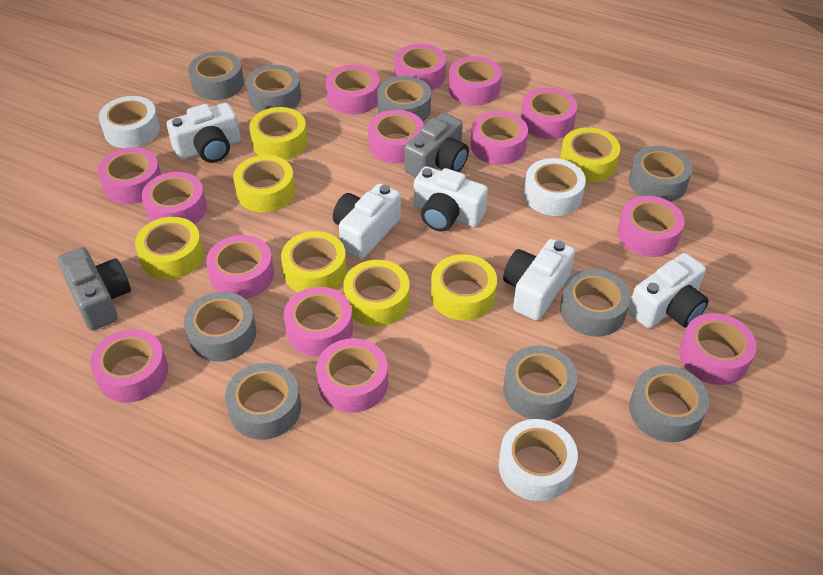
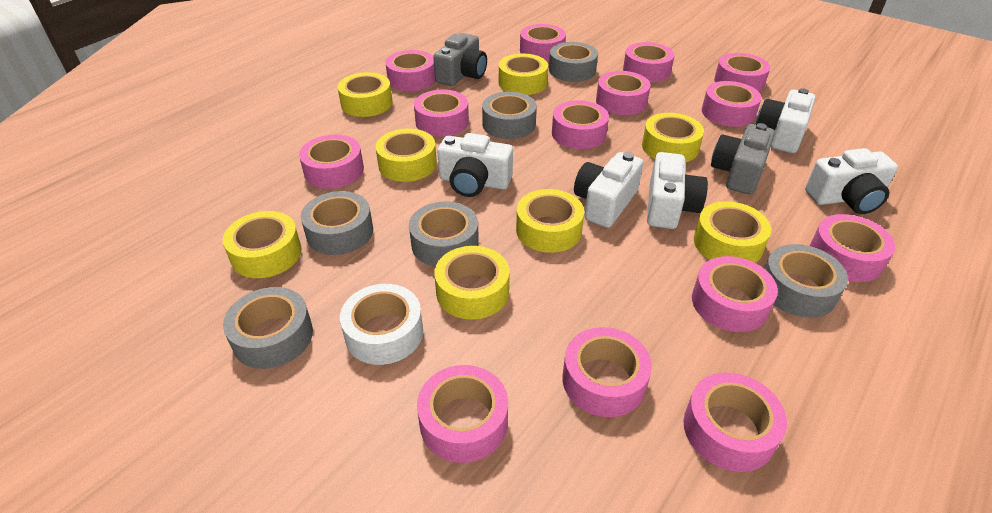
grey tape: [184,292,256,361] [188,51,244,100] [225,363,301,440] [246,65,301,112] [377,76,431,121] [503,346,578,420] [560,269,631,337] [629,146,692,202] [629,365,709,442] = 9 -> [223,287,313,369] [301,191,373,255] [409,202,479,267] [482,92,537,139] [549,42,598,82] [764,244,848,318] = 6
white tape: [99,96,160,148] [499,419,578,501] [524,158,586,216] = 3 -> [340,284,423,365] = 1
yellow tape: [135,217,204,280] [233,155,295,212] [249,107,308,160] [281,231,347,292] [343,260,409,327] [431,254,497,321] [560,127,620,182] = 7 -> [223,211,302,278] [337,72,392,117] [375,128,437,182] [434,246,510,320] [499,53,548,95] [516,189,584,253] [642,113,704,162] [694,201,771,263] = 8

